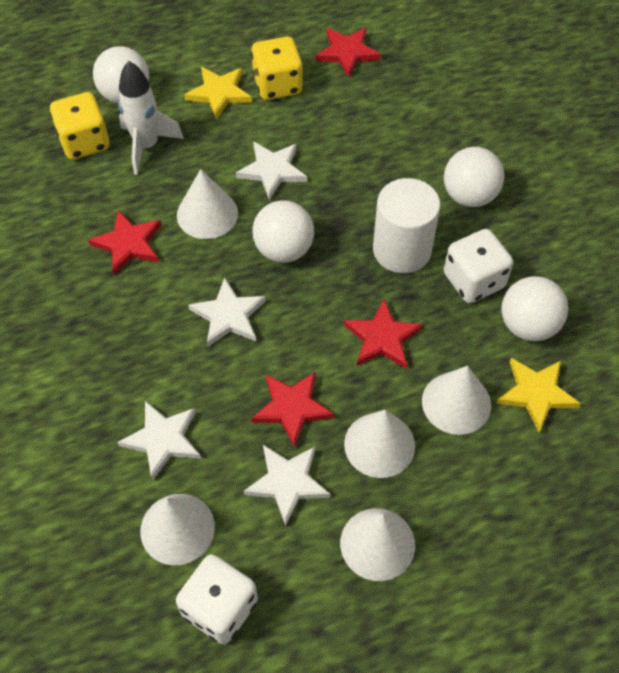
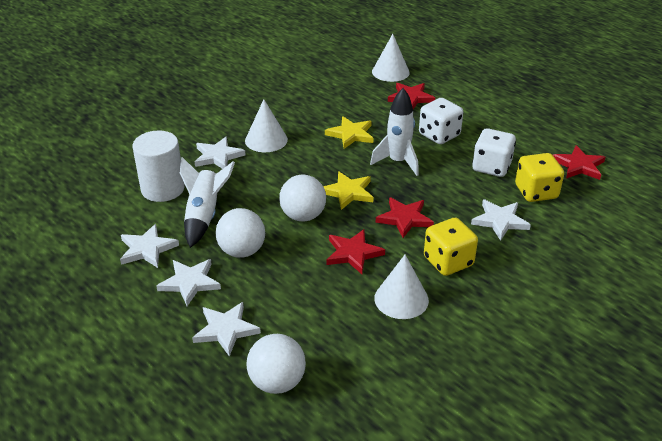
white ball: [93,46,149,103] [252,200,314,263] [444,147,504,207] [501,276,568,341] = 4 -> [215,208,265,258] [246,334,306,394] [279,174,326,222] = 3
white cone: [140,494,215,566] [177,169,238,239] [340,508,415,581] [344,410,415,478] [422,366,491,435] = 5 -> [245,99,288,152] [372,34,410,82] [374,255,429,319] = 3
white rocket: [118,61,184,175] = 1 -> [180,157,235,248] [370,88,419,176] = 2
white star: [117,401,201,481] [188,277,266,346] [236,142,307,200] [243,445,330,526] = 4 -> [120,224,179,268] [156,259,221,306] [192,302,261,356] [195,137,245,169] [471,199,531,241] = 5

